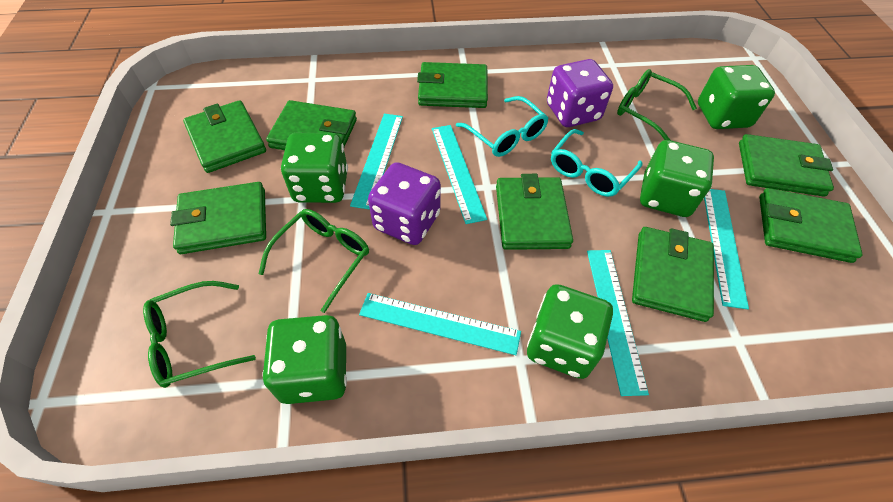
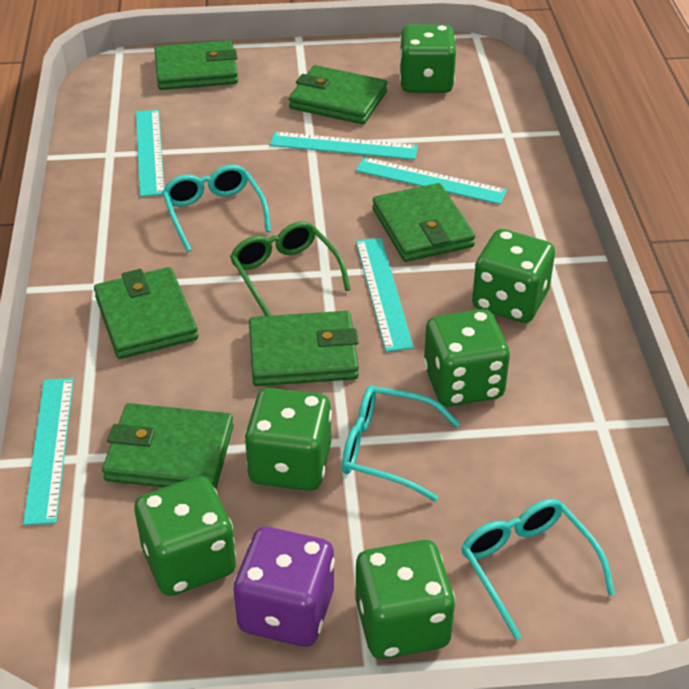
green dice: [262,315,347,404] [281,133,348,203] [527,284,613,379] [640,140,714,217] [698,65,775,129] = 5 -> [135,476,236,596] [244,388,332,491] [356,540,455,659] [399,25,456,93] [423,309,510,407] [472,229,555,323] = 6
green glasses: [143,281,256,388] [259,209,369,313] [617,69,697,140] = 3 -> [230,221,351,316] = 1
green wallet: [170,182,266,254] [183,100,266,173] [266,100,357,150] [417,62,488,108] [496,174,573,250] [632,227,714,322] [739,134,834,197] [759,188,863,263] = 8 -> [94,267,198,359] [102,403,234,489] [154,40,238,90] [249,311,359,386] [289,65,387,124] [372,183,475,262] = 6
purple dice: [368,162,441,245] [547,59,613,127] = 2 -> [233,527,335,647] = 1
turquoise glasses: [456,96,548,157] [551,129,642,197] = 2 -> [162,165,271,252] [342,386,460,501] [461,499,615,640] = 3

